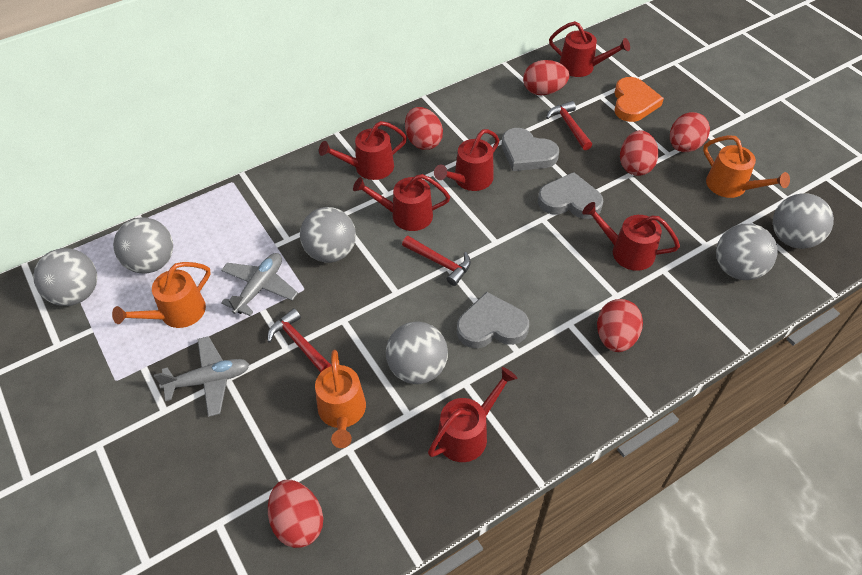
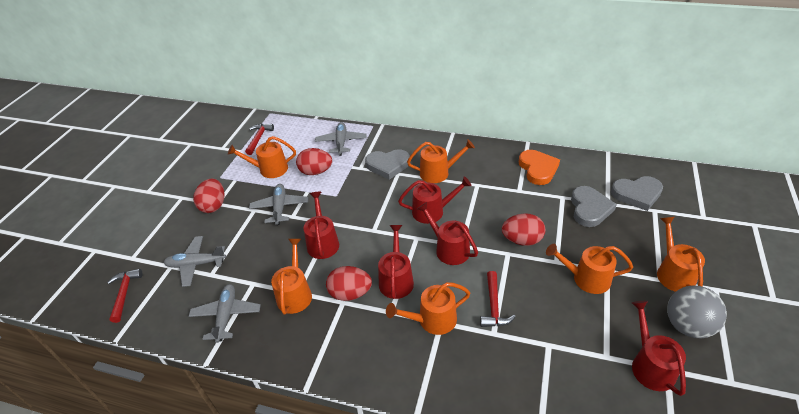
grey ball: [33,248,97,306] [113,217,173,274] [300,207,356,263] [386,322,448,384] [716,224,778,280] [773,193,834,249] = 6 -> [667,286,727,339] = 1
grey plane: [154,336,249,417] [221,253,298,316] = 2 -> [164,236,226,287] [188,284,261,343] [249,184,308,225] [315,122,367,156] = 4
orange watering can: [112,262,211,328] [315,350,366,448] [703,135,790,198] = 3 -> [228,136,296,178] [271,239,312,315] [386,282,470,335] [407,139,475,183] [546,244,633,294] [657,217,705,292] = 6
red egg: [268,480,323,548] [405,107,443,150] [523,60,569,95] [597,299,643,352] [620,130,659,176] [670,112,710,152] = 6 -> [193,179,224,213] [296,148,332,175] [326,266,372,301] [502,213,545,246] = 4
red watering can: [319,121,407,180] [353,174,450,231] [428,367,517,462] [434,129,499,191] [549,21,630,77] [582,202,680,271] = 6 -> [303,192,339,259] [378,225,414,299] [398,177,471,224] [417,202,478,265] [632,301,686,396] = 5

